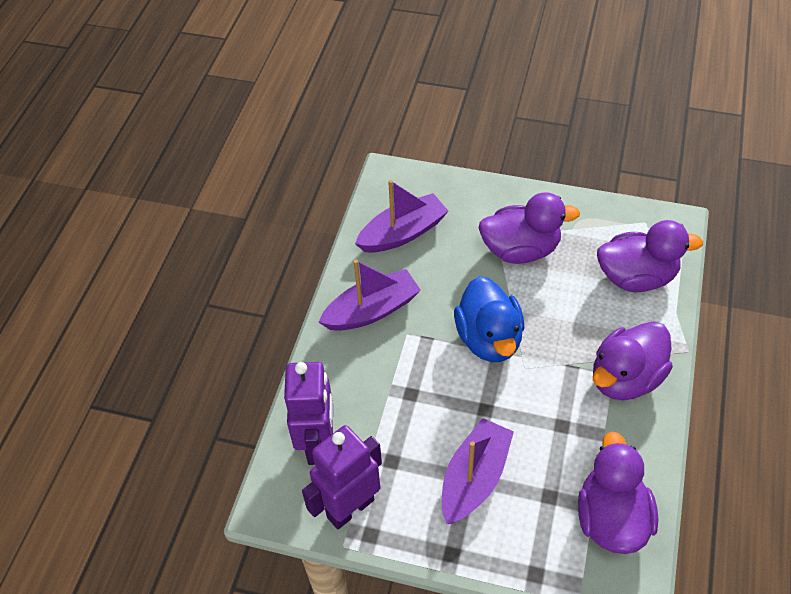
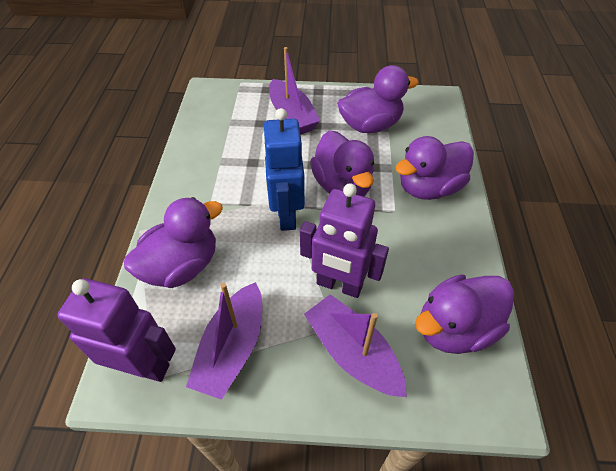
blue duck: [454,276,524,362] = 1 -> none = 0
blue robot: none = 0 -> [262,108,305,231] = 1
purple duck: [479,192,580,264] [578,431,658,554] [593,321,673,400] [597,220,703,292] = 4 -> [124,197,223,288] [310,130,374,197] [337,65,418,133] [395,136,474,200] [415,274,514,354] = 5

